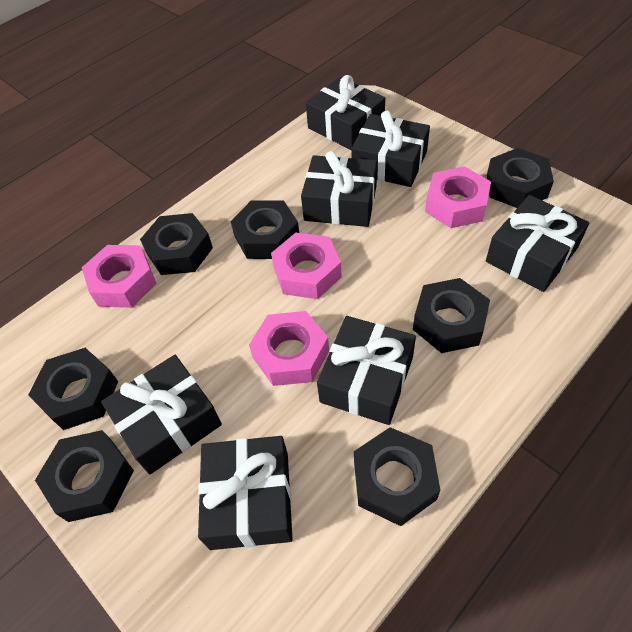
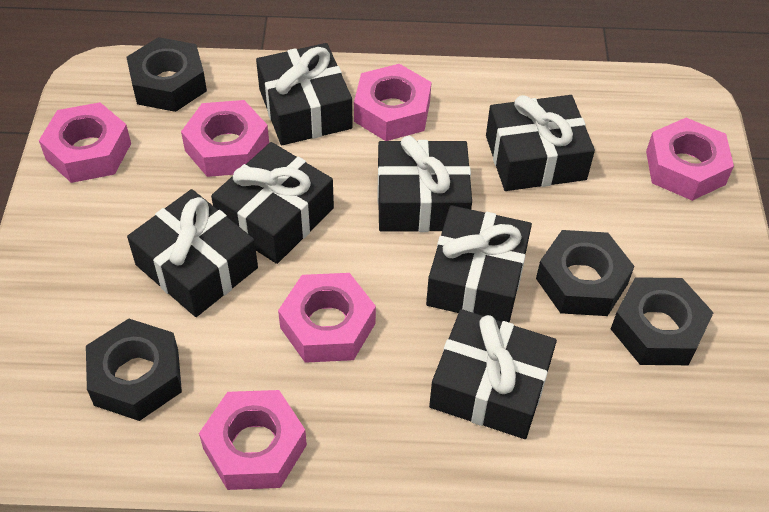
black nut: [28,348,118,430] [35,430,134,522] [140,213,213,275] [231,200,299,259] [354,427,440,526] [413,278,490,353] [487,148,554,208] = 7 -> [86,319,182,421] [126,37,207,112] [536,230,634,316] [611,277,714,365] = 4
pink nut: [82,245,157,308] [249,311,329,386] [271,233,342,299] [425,166,491,228] = 4 -> [39,102,131,183] [181,100,269,177] [199,390,307,490] [278,273,376,363] [354,64,431,141] [646,118,734,201] = 6

